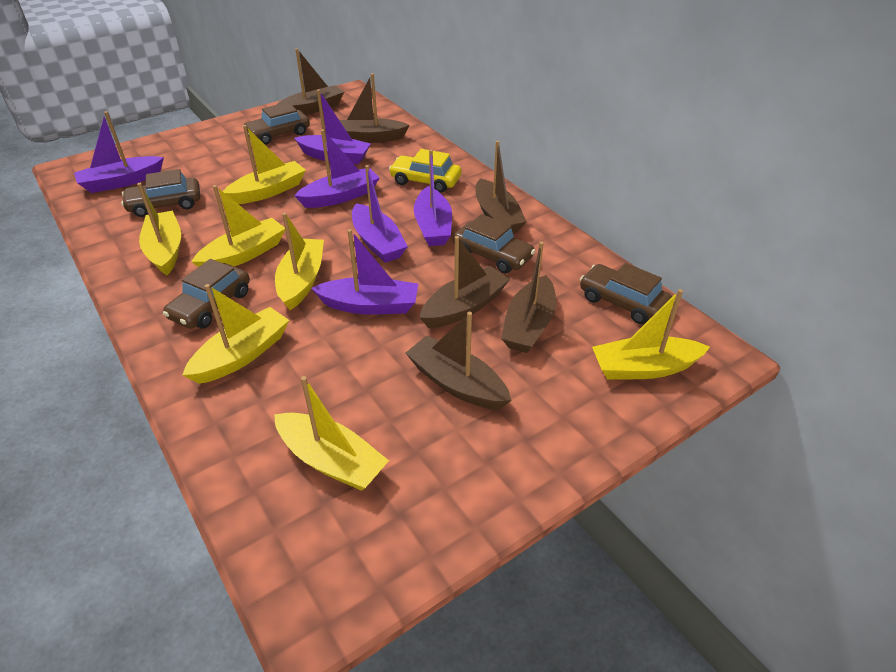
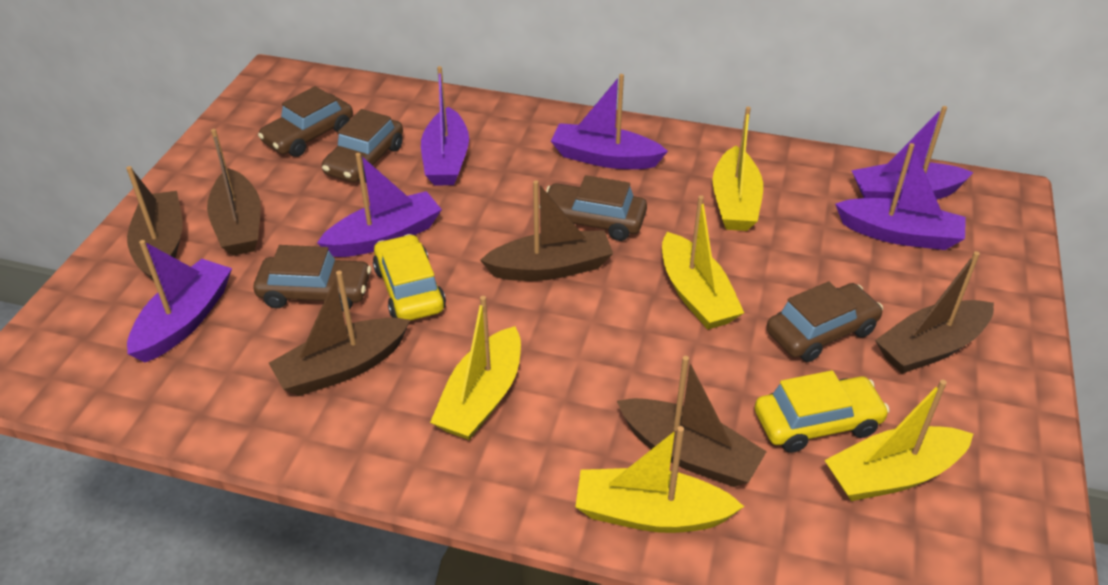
yellow boat: [137,183,181,275] [182,284,289,384] [191,185,285,267] [223,125,306,204] [274,376,389,491] [275,212,324,310] [592,289,710,380] = 7 -> [430,296,521,440] [575,426,744,533] [662,195,744,330] [712,107,763,231] [825,380,973,501] = 5
yellow car: [389,149,461,192] = 1 -> [373,234,446,321] [755,370,890,453] = 2

